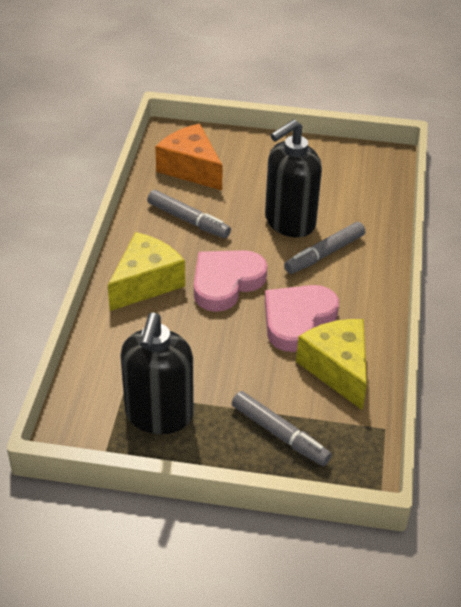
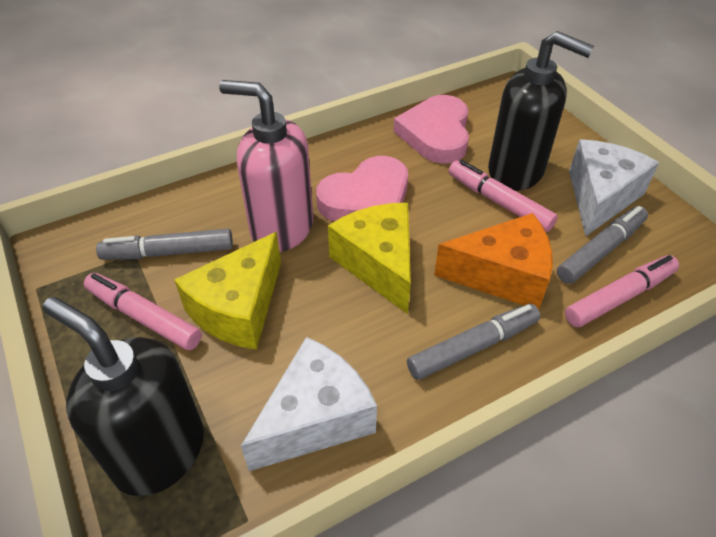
pink marker: none = 0 -> [84,273,202,350] [449,160,558,232] [565,255,679,327] = 3
pink soap dispenser: none = 0 -> [219,80,313,252] = 1
white cheese: none = 0 -> [241,337,377,471] [569,139,659,236] = 2

